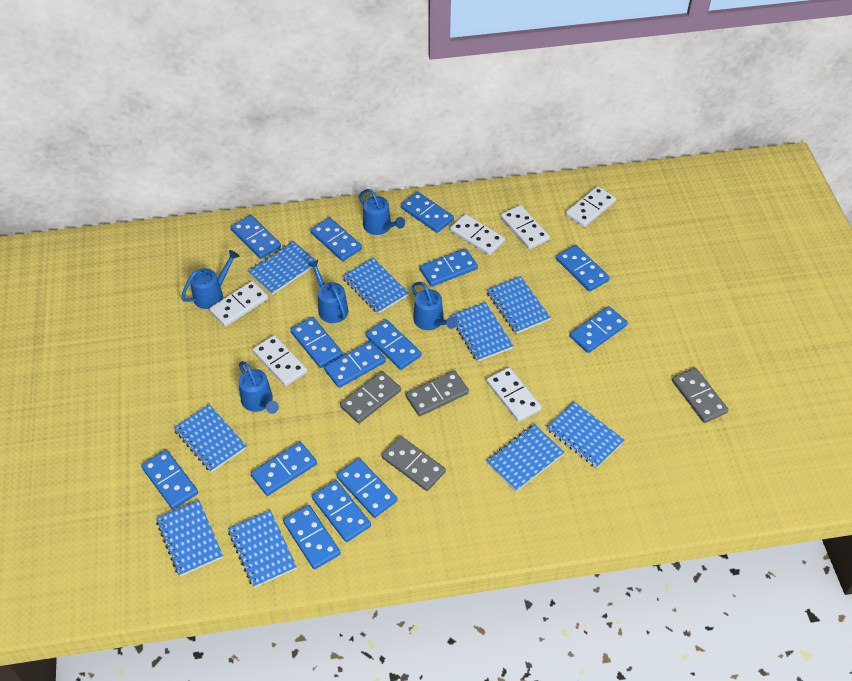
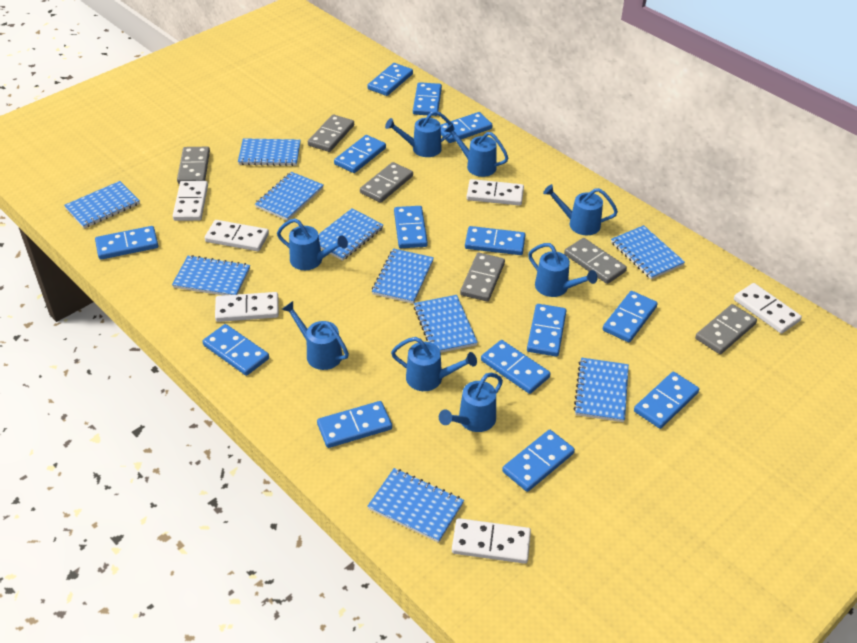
blue notebook: [156,500,223,576] [174,404,246,472] [228,510,297,588] [248,241,316,295] [343,258,409,314] [450,302,514,362] [486,424,565,491] [487,276,551,334] [547,402,624,468] = 9 -> [64,181,140,229] [172,255,250,296] [238,138,301,166] [255,172,323,221] [318,208,384,261] [367,468,464,543] [372,248,434,304] [414,295,478,353] [573,358,629,422] [611,225,685,279] = 10
blue watering can: [181,250,240,309] [238,361,279,414] [308,259,348,323] [359,189,405,235] [412,282,457,330] = 5 -> [277,218,348,270] [282,301,349,370] [385,110,455,157] [391,337,477,391] [439,373,503,432] [445,123,508,177] [528,243,598,297] [543,184,618,235] = 8
grey domino: [340,371,401,423] [382,436,446,491] [406,370,469,416] [672,368,728,423] = 4 -> [177,147,210,184] [308,114,354,152] [360,162,413,203] [460,253,505,302] [564,238,627,284] [695,304,757,354] = 6

